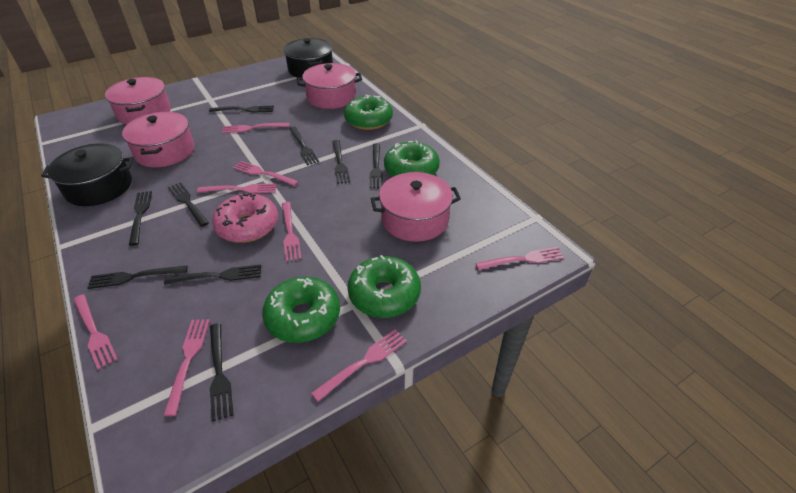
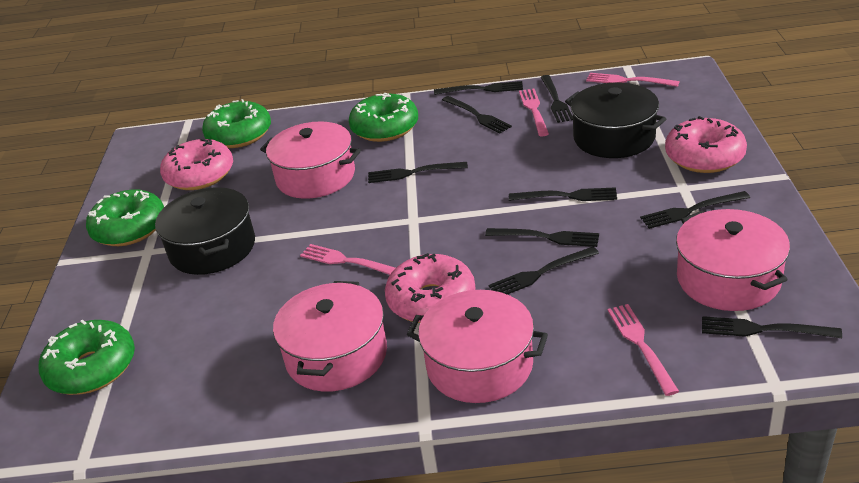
pink donut: [212,193,278,243] = 1 -> [160,139,233,190] [385,253,476,323] [665,116,747,173] = 3
pink fork: [73,294,118,370] [163,319,210,416] [197,183,277,193] [222,123,290,133] [233,161,299,186] [282,202,302,261] [311,329,407,402] [475,247,564,270] = 8 -> [300,244,395,275] [519,89,549,136] [586,73,679,87] [608,304,679,396] = 4

